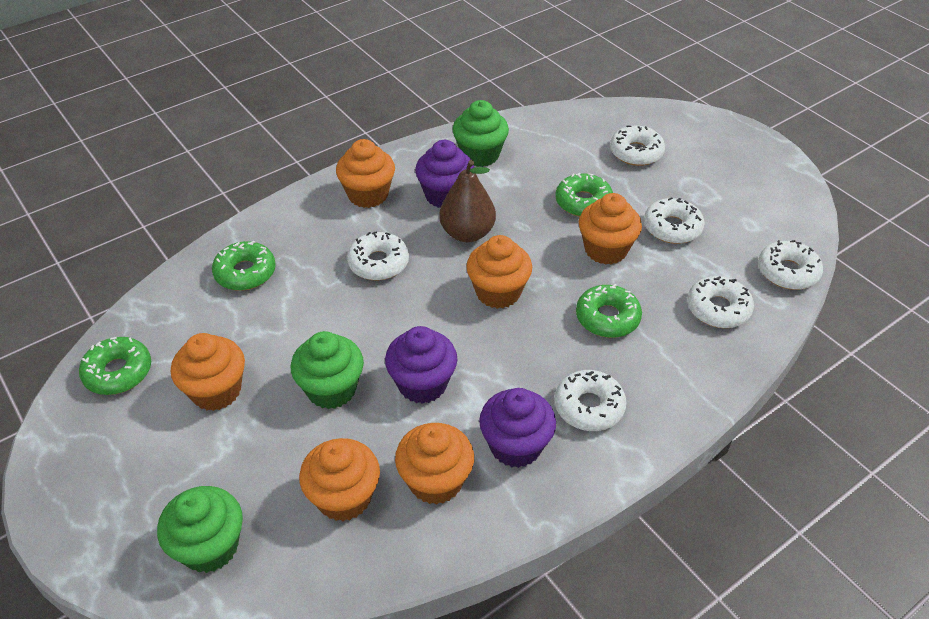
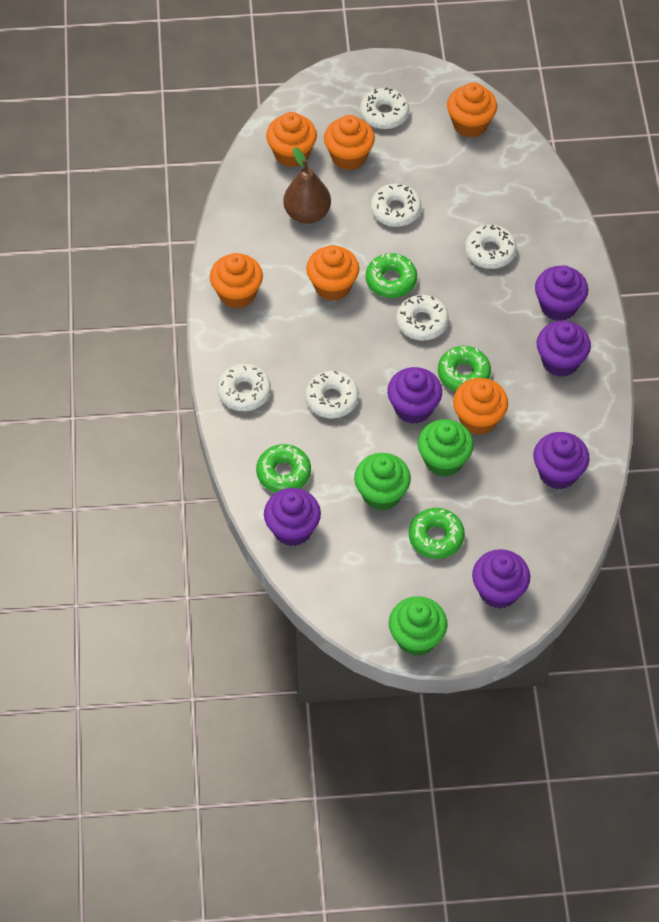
purple cupcake: [385,326,457,404] [415,140,474,208] [479,388,556,468] = 3 -> [264,488,321,546] [387,367,442,424] [472,549,530,609] [533,432,590,490] [535,265,588,321] [537,321,591,377] = 6

